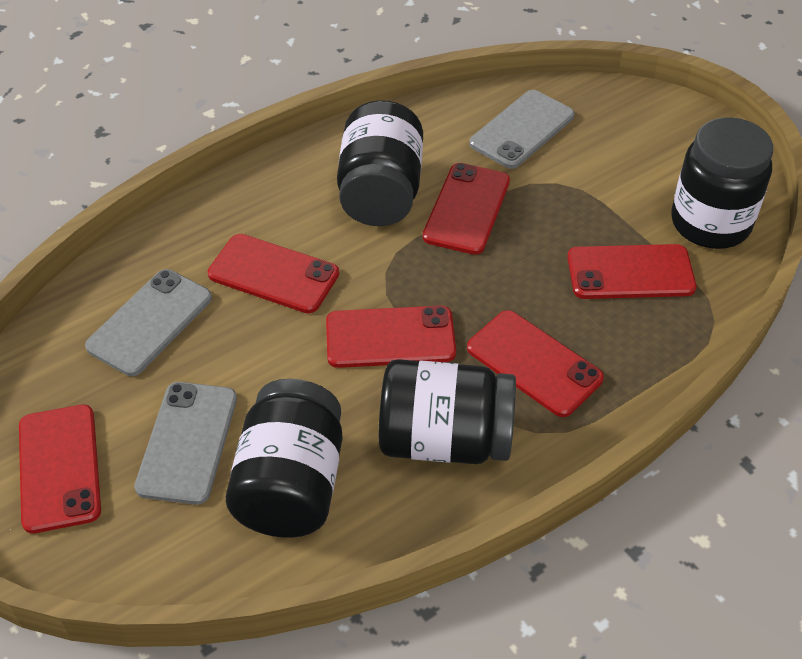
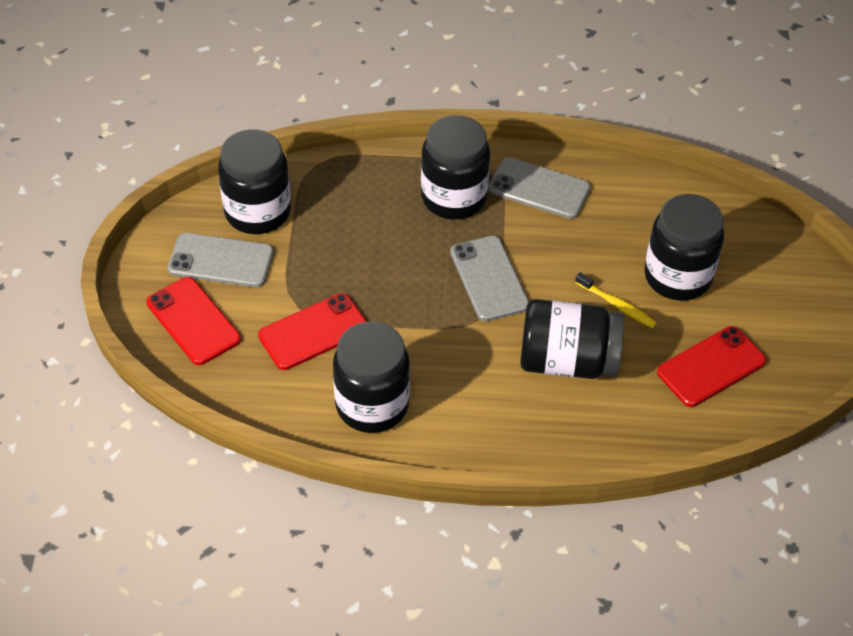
black jar: [226,379,343,538] [337,100,423,226] [379,359,516,464] [671,117,773,249] = 4 -> [218,129,291,234] [333,321,410,433] [421,115,490,219] [520,299,624,379] [644,194,724,301] = 5
red phone: [19,405,101,533] [208,234,339,313] [326,306,456,368] [423,163,510,255] [467,310,604,417] [567,244,696,299] = 6 -> [146,277,241,365] [258,293,367,370] [657,326,766,407] = 3
yellow toothbrush: none = 0 -> [575,272,657,328] = 1

